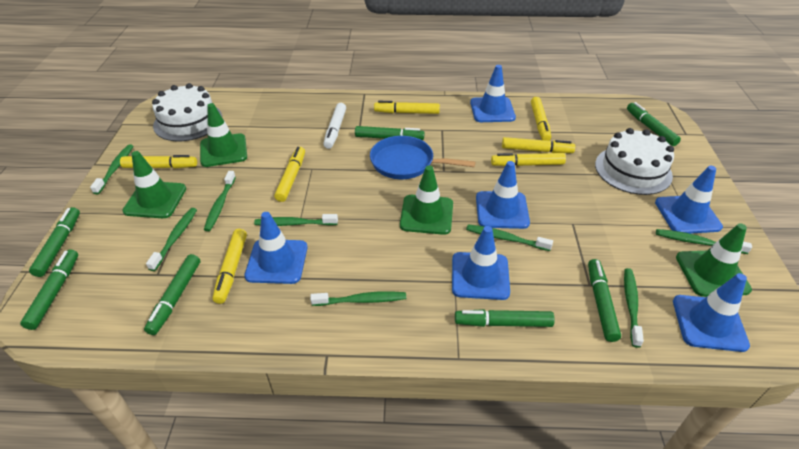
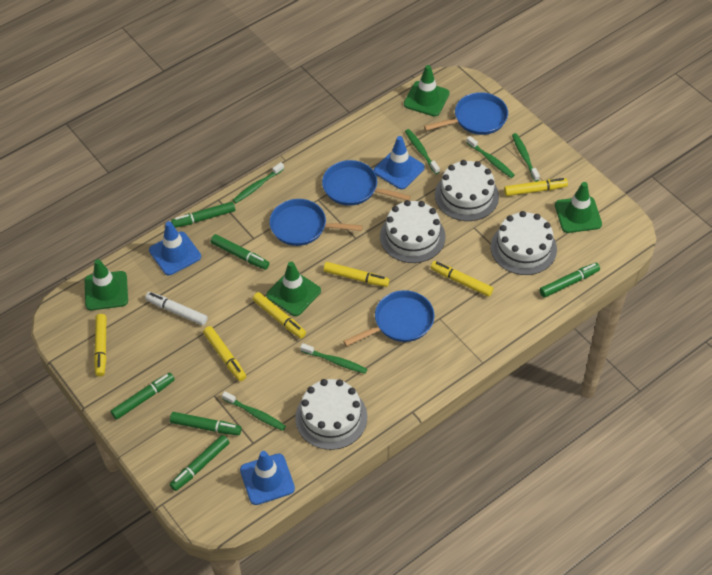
blue pan: [370,136,476,179] = 1 -> [269,199,363,246] [322,160,411,206] [343,290,434,346] [424,92,508,135] = 4
blue traffic cone: [244,212,308,284] [452,226,510,300] [470,65,516,122] [476,161,530,229] [655,165,723,234] [673,273,750,352] = 6 -> [149,221,201,275] [240,451,295,505] [374,136,425,189] = 3
green marker: [20,249,78,330] [29,207,80,277] [144,254,200,335] [355,126,425,140] [455,309,555,327] [588,259,621,342] [627,102,681,146] = 7 -> [111,373,175,420] [170,412,241,435] [170,435,229,491] [171,202,235,228] [211,234,269,270] [540,263,600,298] = 6
green toothbrush: [90,144,133,194] [146,208,197,271] [204,171,236,231] [254,214,338,226] [310,291,406,306] [466,224,553,251] [624,268,644,348] [656,229,752,254] = 8 -> [222,391,286,431] [233,162,284,203] [300,343,367,374] [405,129,440,174] [466,136,515,178] [512,133,540,182] = 6
white cake: [152,83,222,141] [595,128,674,195] = 2 -> [295,379,367,450] [380,200,445,263] [435,160,499,221] [491,211,557,275] = 4
yellow marker: [120,155,197,168] [212,229,247,304] [274,147,305,202] [374,101,440,114] [491,153,566,166] [502,137,575,153] [531,97,551,141] = 7 -> [94,314,107,377] [203,326,246,381] [253,292,306,339] [324,262,390,287] [430,261,493,297] [504,178,568,196] = 6

